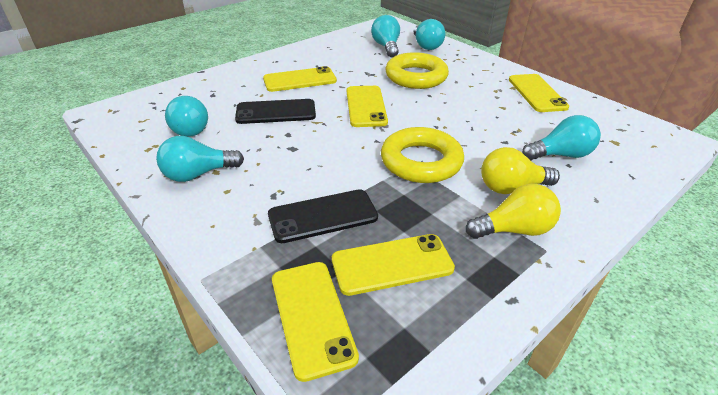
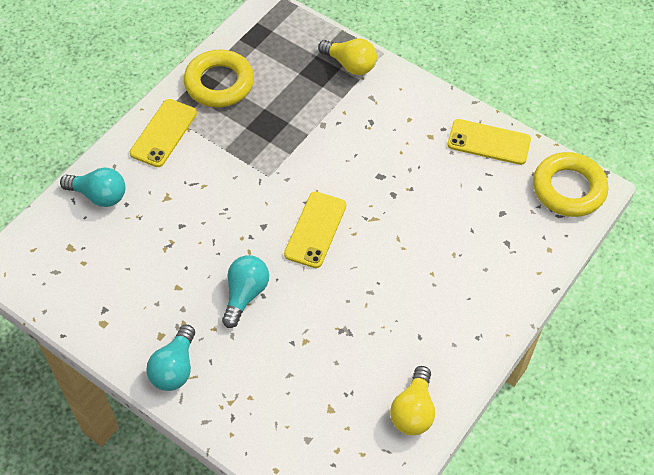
black phone: [235,99,316,124] [268,189,378,243] = 2 -> none = 0
turquoise light bulb: [156,136,244,182] [165,96,208,137] [371,15,400,57] [413,19,445,50] [522,115,601,160] = 5 -> [60,167,126,207] [146,324,195,391] [222,255,269,328] = 3
yellow phone: [263,66,337,92] [272,262,359,382] [332,234,455,296] [347,86,388,127] [509,74,569,112] = 5 -> [130,99,197,167] [284,192,346,268] [448,119,531,165] = 3

